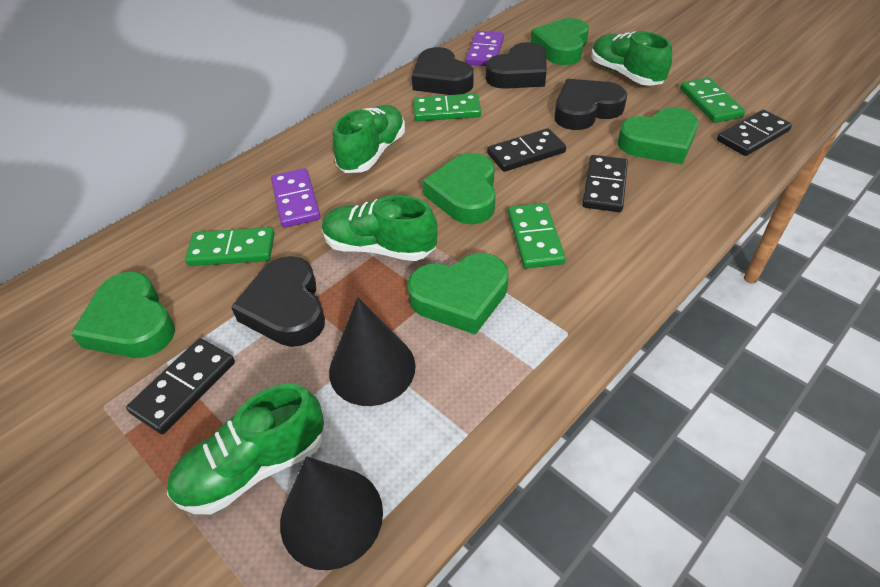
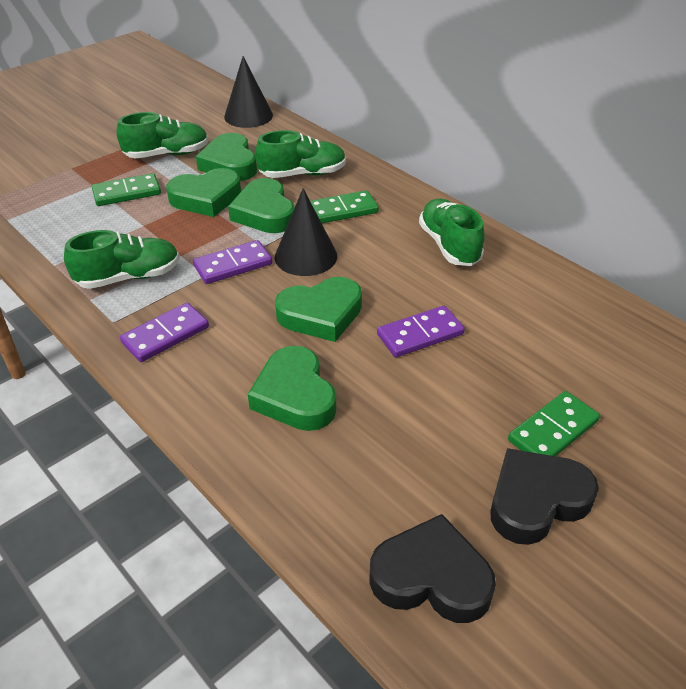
black domino: [126,338,235,434] [487,128,566,172] [582,155,628,212] [717,110,792,156] = 4 -> none = 0
black heart: [231,256,325,347] [412,47,473,95] [486,42,546,89] [555,79,627,130] = 4 -> [369,514,496,623] [490,448,599,545] = 2
green domino: [185,227,275,266] [413,93,481,121] [508,203,566,269] [680,77,745,123] = 4 -> [92,173,161,206] [310,190,379,223] [508,391,600,456] = 3
purple domino: [271,168,321,228] [466,31,504,66] = 2 -> [120,303,209,362] [193,240,272,284] [377,306,465,357] = 3

